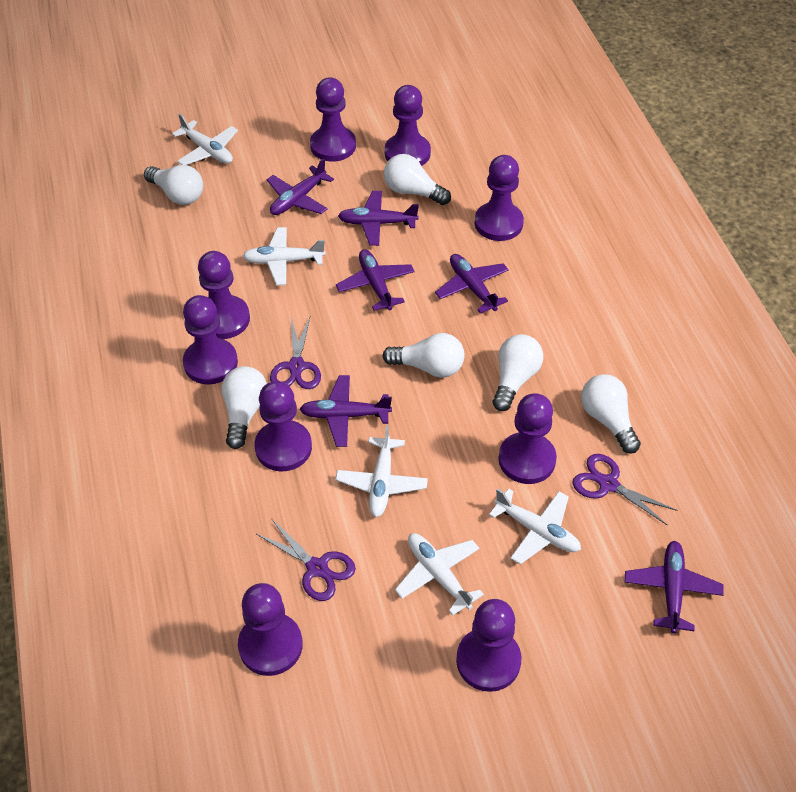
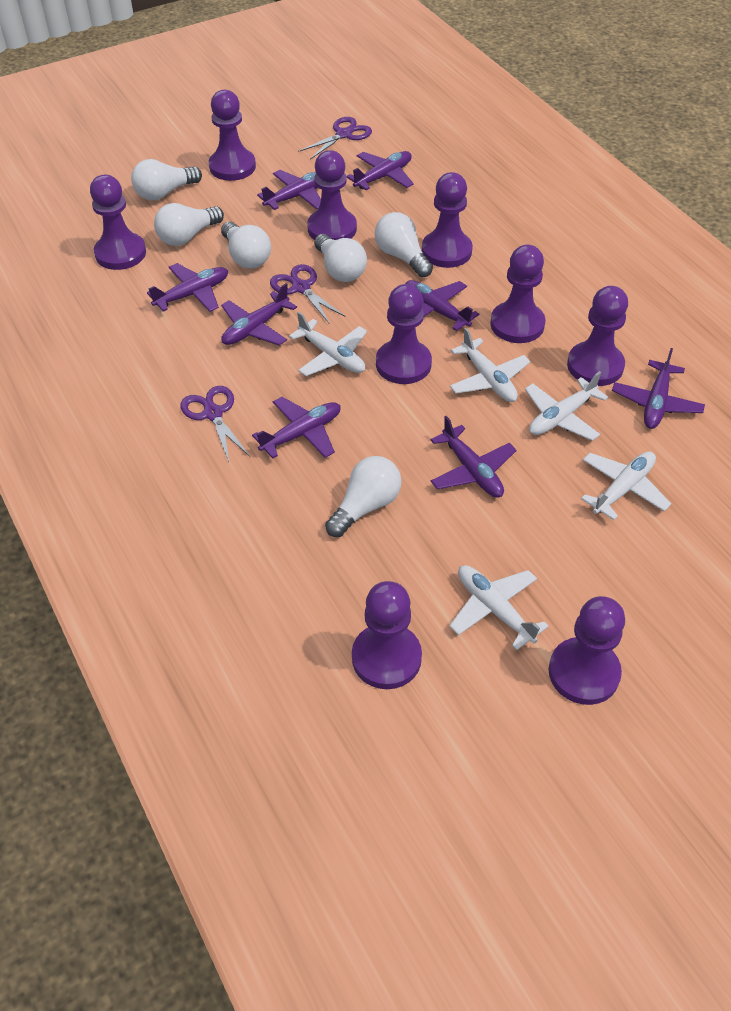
purple plane: [267,158,334,215] [300,375,392,447] [336,249,415,311] [338,191,419,246] [435,254,509,314] [625,541,724,633] = 6 -> [147,263,228,312] [221,283,297,346] [252,397,341,458] [257,170,321,210] [346,151,414,190] [405,280,479,331] [431,416,517,498] [612,348,705,429] = 8

